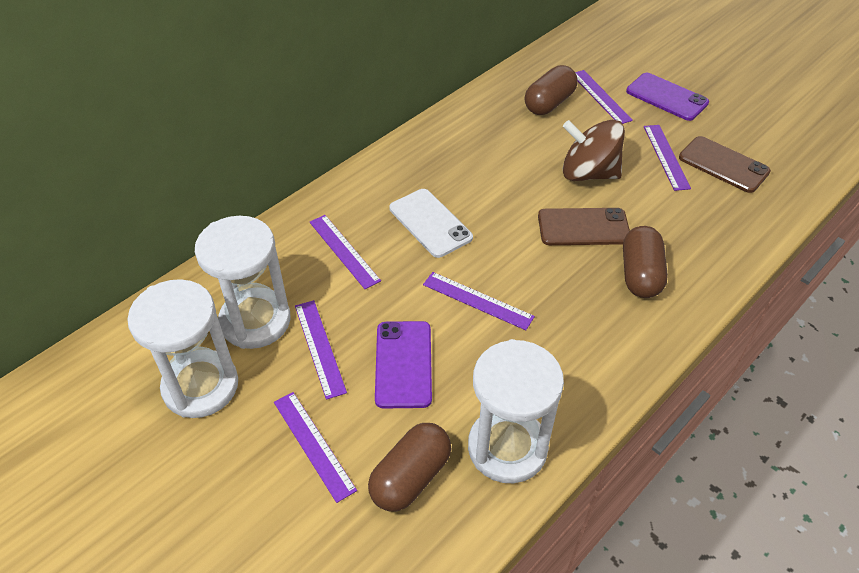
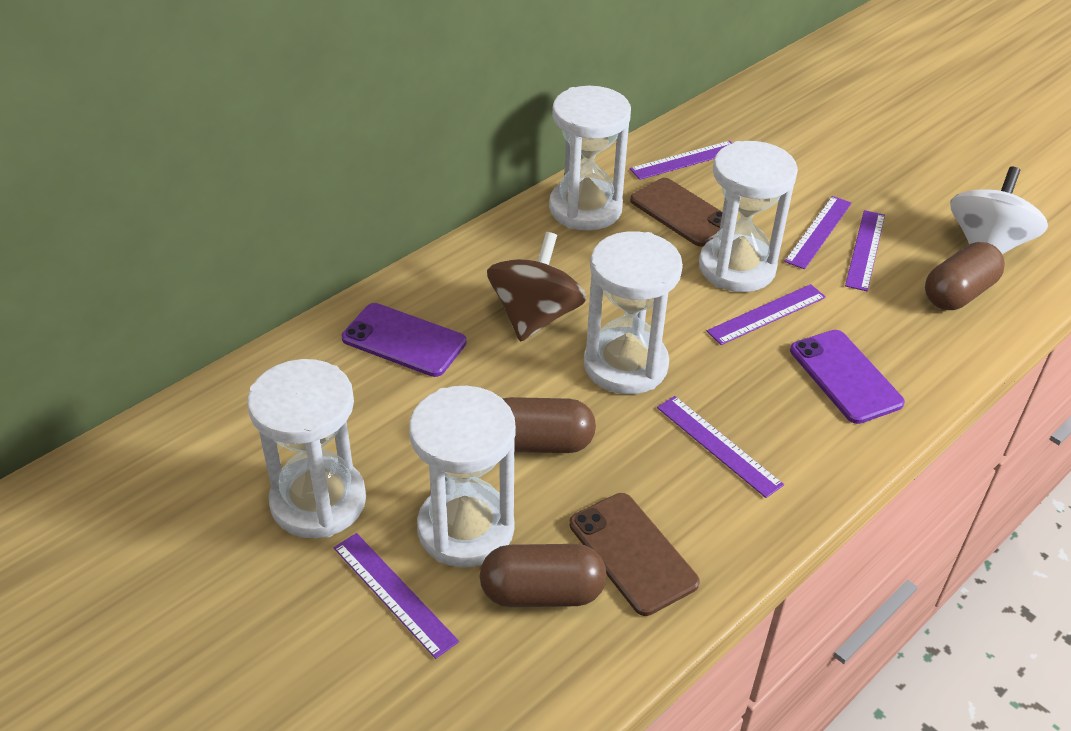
white hourglass: [127,279,238,418] [195,216,291,349] [468,339,564,483] = 3 -> [247,359,366,538] [409,386,516,567] [549,86,631,231] [584,231,683,394] [699,141,798,292] = 5
white phone: [389,189,473,258] = 1 -> none = 0
white spinning top: none = 0 -> [950,166,1048,254] = 1

